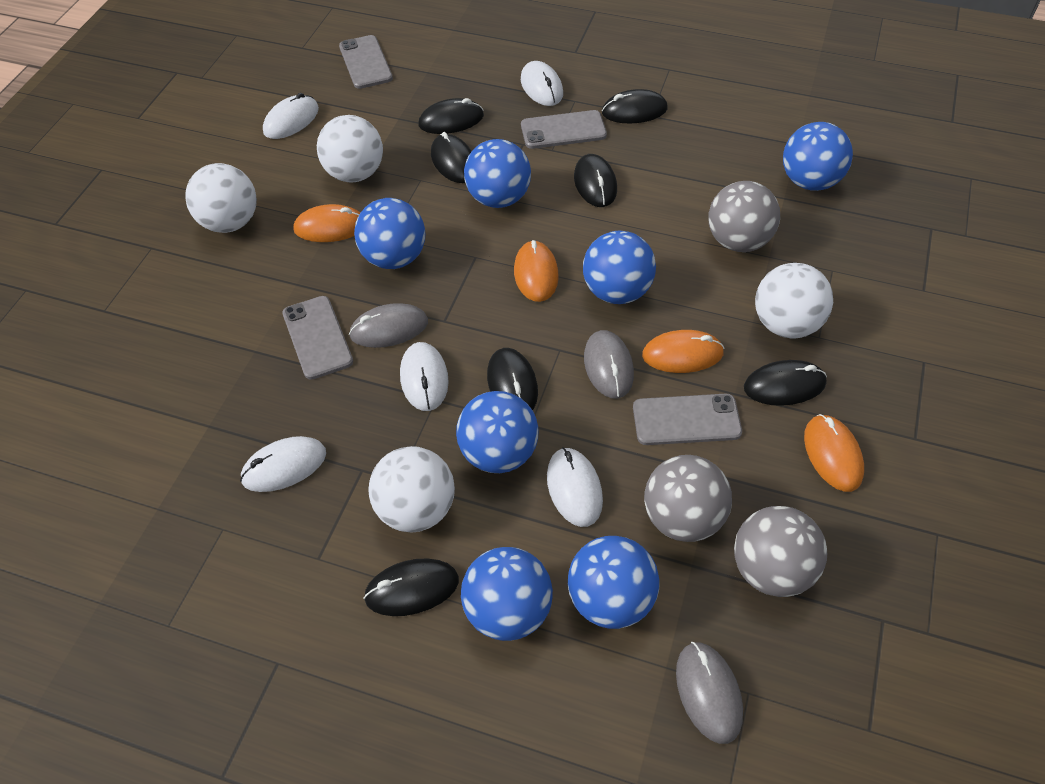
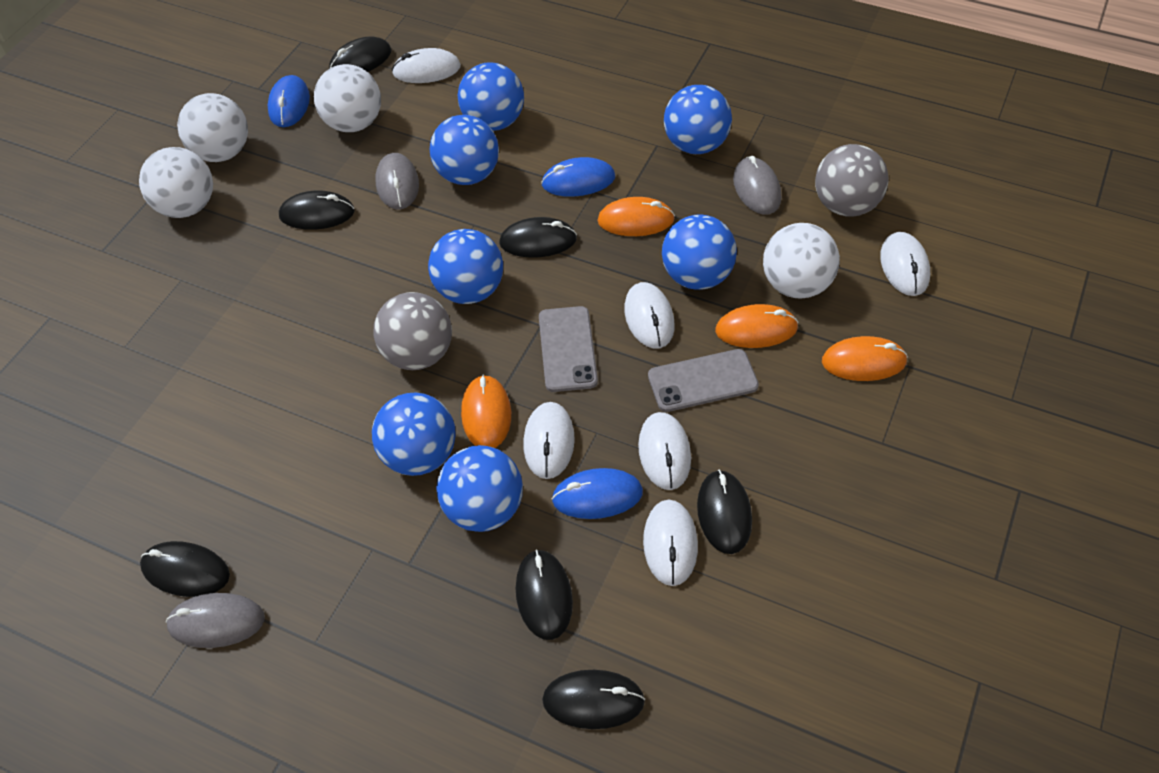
blue mouse: none = 0 -> [268,75,310,127] [541,157,615,197] [552,468,643,519] = 3
grey ball: [644,455,732,542] [709,181,780,252] [734,506,827,597] = 3 -> [373,292,452,370] [815,144,889,217] = 2
grey phone: [282,296,353,380] [339,35,393,89] [521,110,607,149] [633,394,742,445] = 4 -> [539,306,598,392] [648,349,759,412] = 2
white mouse: [240,436,326,492] [263,93,319,139] [400,342,449,411] [521,61,563,106] [547,447,603,527] = 5 -> [392,48,461,83] [523,402,575,479] [624,282,675,348] [638,412,691,490] [643,499,698,586] [880,232,930,296] = 6

